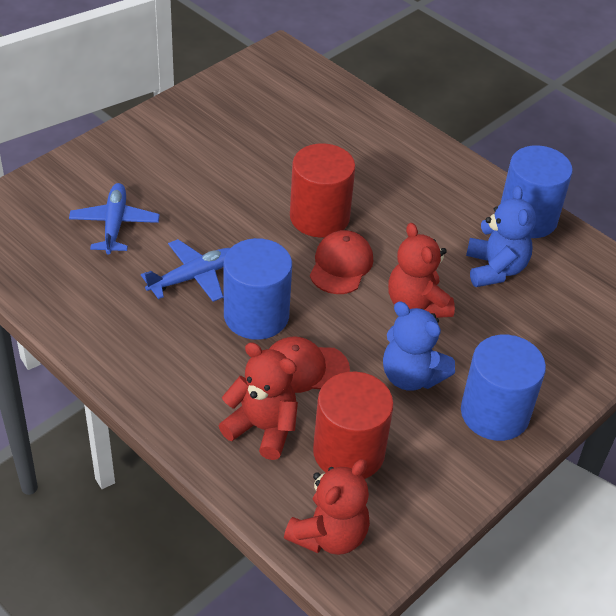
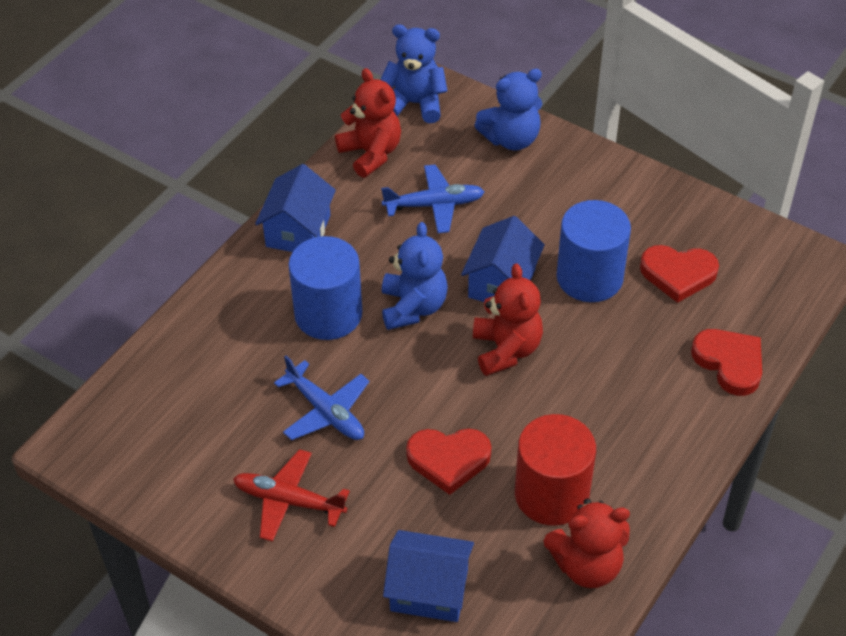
blue cylinder: [224,238,292,340] [461,335,546,441] [500,145,573,238] = 3 -> [288,236,362,340] [556,200,631,302] = 2
blue house: none = 0 -> [255,164,336,252] [383,530,474,622] [461,216,545,302] = 3
blue teddy bear: [383,301,455,391] [466,186,536,287] = 2 -> [380,25,448,123] [382,222,448,330] [474,69,542,150] = 3
red cap: [269,337,350,393] [310,230,373,294] = 2 -> none = 0
red cylinder: [290,143,356,237] [313,372,394,479] = 2 -> [515,414,596,526] = 1
red heart: none = 0 -> [406,429,491,495] [640,245,719,303] [691,329,762,396] = 3
red plane: none = 0 -> [233,449,350,542] = 1

